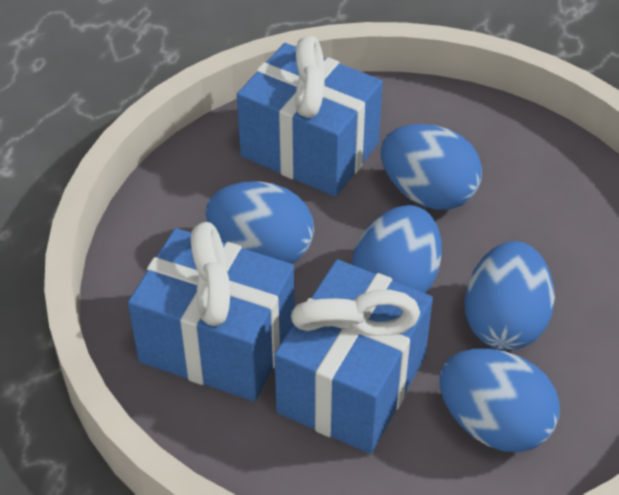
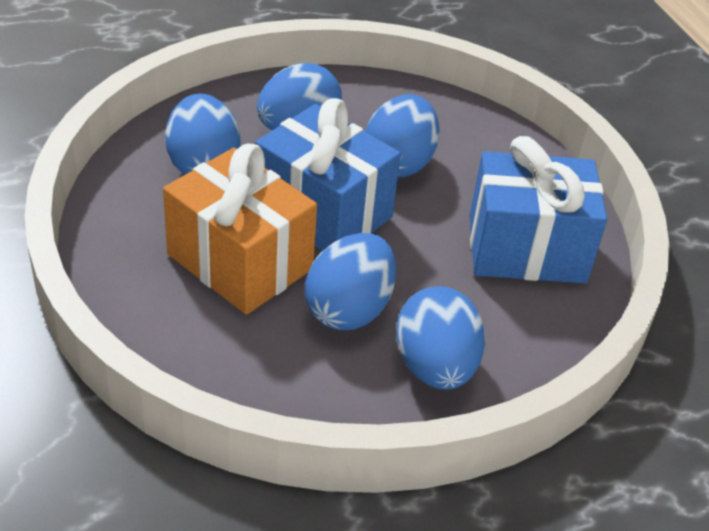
blue gift: [128,222,295,402] [237,36,383,197] [274,259,433,454] = 3 -> [255,98,401,251] [470,136,607,283] = 2
orange gift: none = 0 -> [163,143,317,315] = 1

